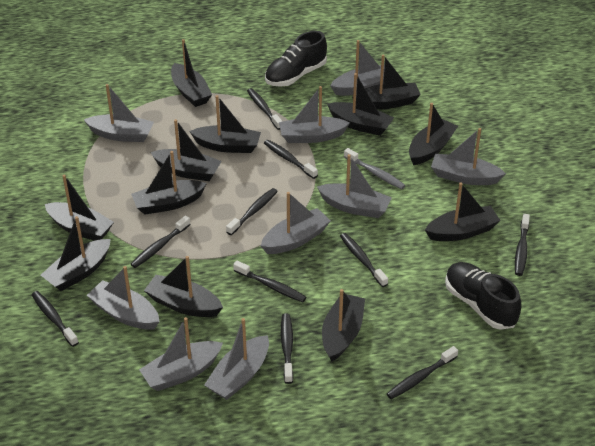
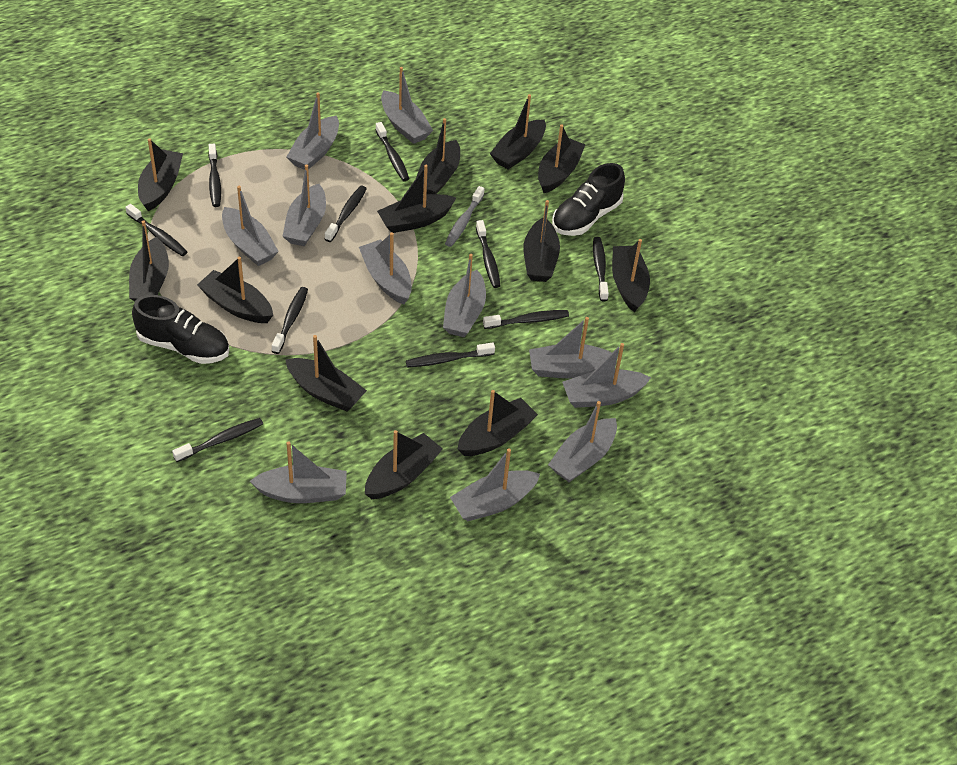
grey boat: [84,84,154,142] [87,266,160,330] [139,317,223,391] [204,318,269,400] [261,192,331,254] [279,86,350,143] [317,154,392,218] [330,40,385,96] [431,128,506,185] = 9 -> [222,186,279,266] [250,441,347,503] [283,165,326,246] [287,92,339,170] [359,232,412,304] [381,67,433,144] [443,254,486,337] [450,449,540,521] [529,317,612,378] [548,401,617,482] [562,343,651,408] = 11

